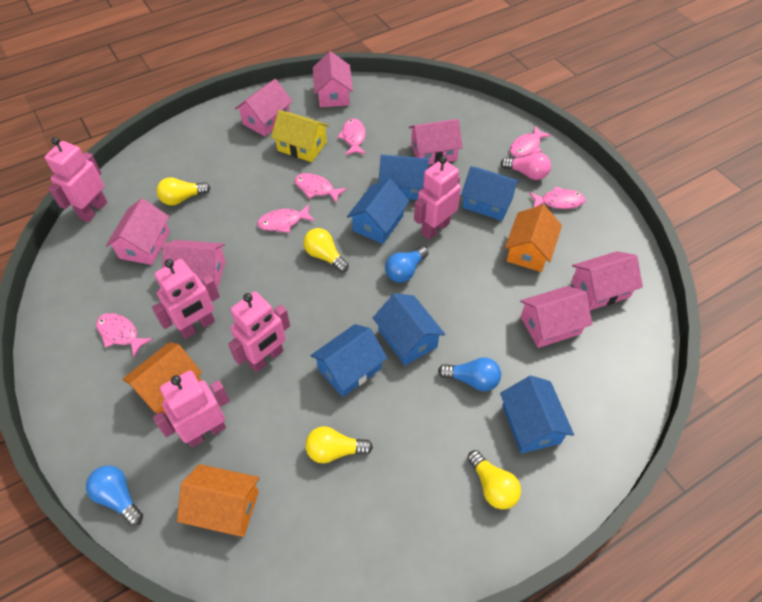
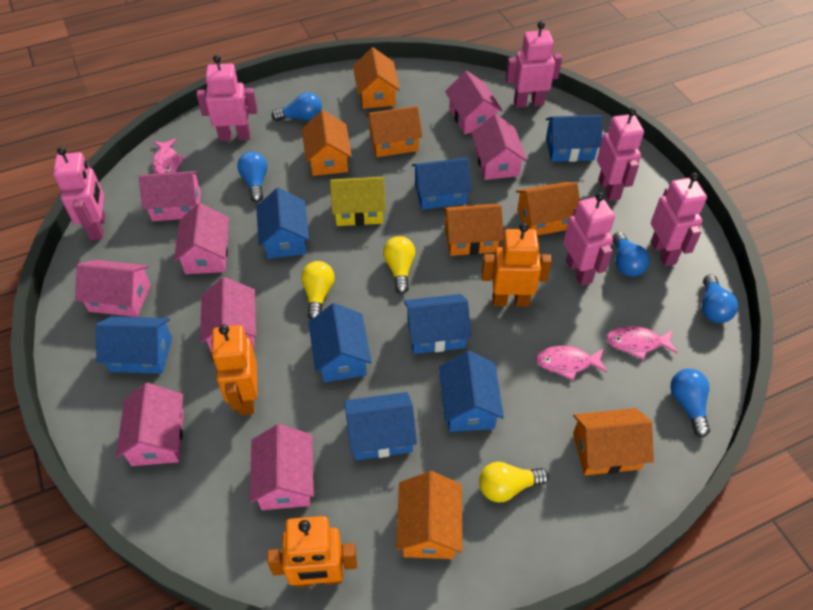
blue house: [311,324,387,397] [347,179,409,244] [373,293,445,366] [378,155,429,200] [461,166,520,221] [500,376,574,453] = 6 -> [96,316,172,374] [256,188,309,259] [308,303,372,382] [344,392,417,460] [404,294,471,354] [412,158,472,210] [439,351,504,432] [546,115,602,162] = 8
blue light bulb: [86,465,143,526] [385,246,429,283] [438,357,501,391] = 3 -> [237,151,267,202] [271,92,322,121] [613,232,650,277] [670,369,710,437] [702,274,738,323] = 5
orange house: [122,342,202,414] [177,464,259,537] [505,205,562,272] = 3 -> [302,110,352,176] [353,47,400,109] [366,106,423,157] [396,471,462,559] [442,203,504,256] [516,182,580,235] [573,408,654,475] = 7
orange robot: none = 0 -> [211,325,257,415] [267,516,357,587] [481,223,552,306] = 3
pink fish: [96,313,153,357] [257,204,315,233] [294,173,347,203] [337,119,366,155] [510,126,551,158] [529,186,586,209] = 6 -> [152,138,185,174] [536,346,608,380] [606,326,678,360] = 3
pink house: [106,198,170,265] [162,240,226,290] [235,79,293,136] [313,51,353,107] [409,119,463,165] [520,286,592,348] [571,251,643,310] = 7 -> [75,260,151,317] [116,383,183,466] [139,171,201,221] [174,203,229,274] [200,277,256,354] [250,424,314,510] [445,71,503,134] [472,114,527,180] = 8
pink light bulb: [501,153,551,180] = 1 -> none = 0
pink robot: [45,137,107,222] [152,259,220,339] [153,371,230,448] [228,291,290,372] [414,156,461,240] = 5 -> [53,147,105,240] [197,55,257,141] [506,21,562,108] [563,192,615,286] [597,108,644,201] [651,173,707,266] = 6
yellow light bulb: [157,177,210,206] [303,228,349,273] [306,427,373,463] [467,450,521,509] = 4 -> [301,261,335,320] [383,236,415,294] [479,462,549,503] = 3

